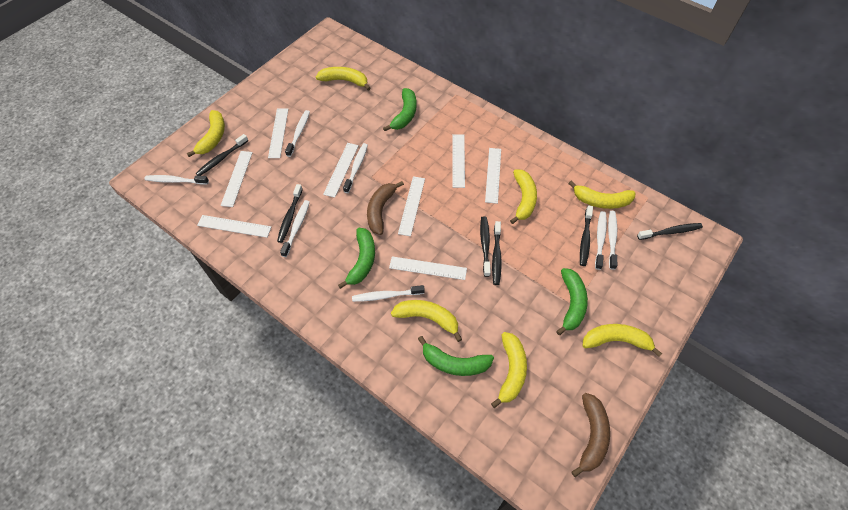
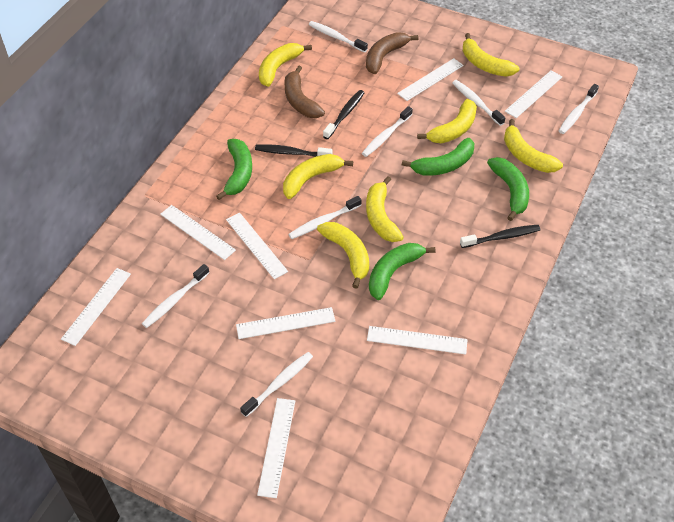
black toothbrush: [196,134,248,176] [277,184,303,243] [480,216,491,277] [492,221,502,285] [580,205,593,266] [637,223,703,240] = 6 -> [255,144,332,157] [323,90,365,139] [460,225,540,248] = 3

